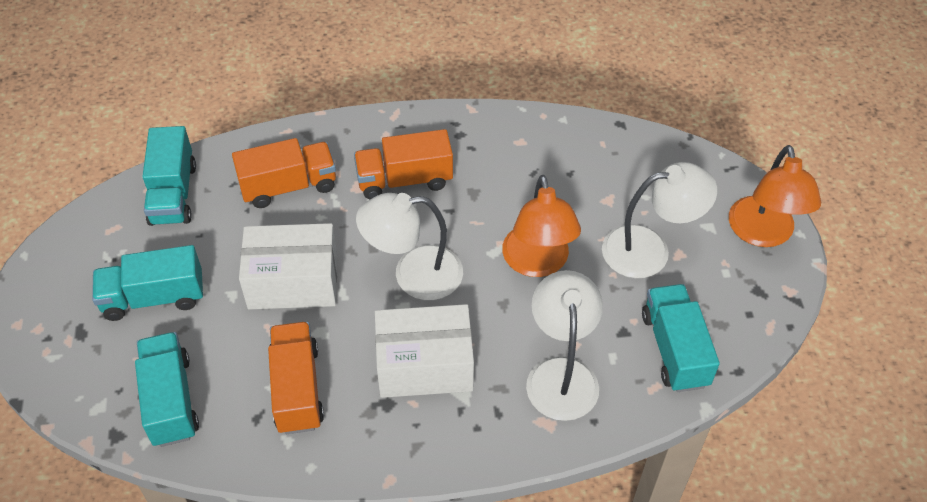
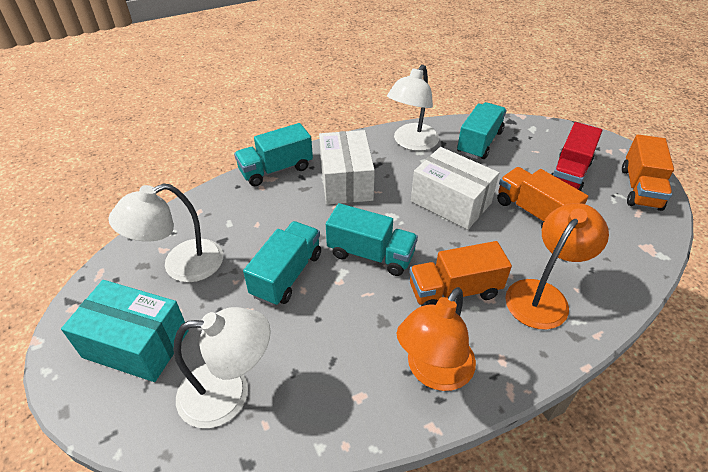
red truck: none = 0 -> [551,122,602,192] = 1
turquoise box: none = 0 -> [61,280,189,382] = 1

